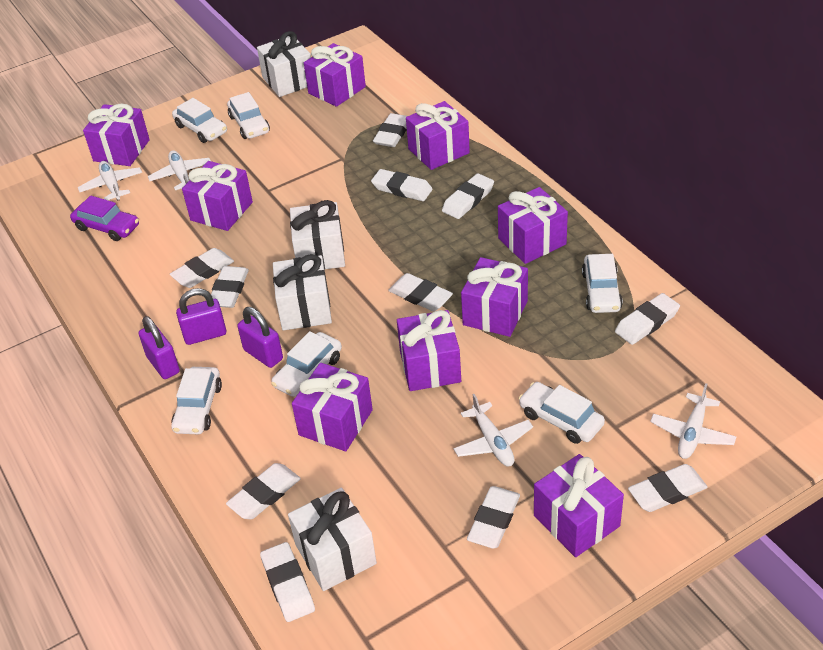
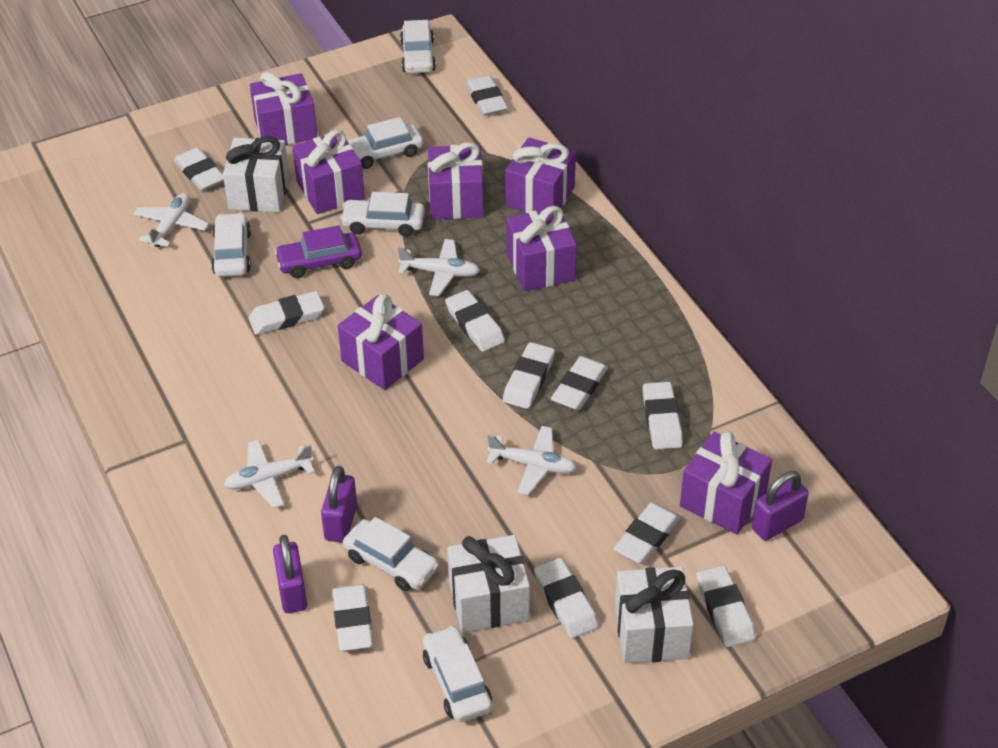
purple gift: [83,104,150,166] [182,161,253,231] [292,363,373,451] [304,43,366,107] [397,310,461,391] [406,101,470,170] [461,257,528,337] [498,187,568,264] [534,454,624,557] = 9 -> [250,72,317,145] [292,130,365,214] [338,294,424,390] [428,142,484,220] [505,137,576,213] [507,206,577,291] [680,431,772,534] = 7
white gift: [257,31,311,97] [273,254,332,330] [288,487,377,591] [290,200,345,270] = 4 -> [223,136,289,212] [447,535,530,633] [615,567,694,664] = 3

